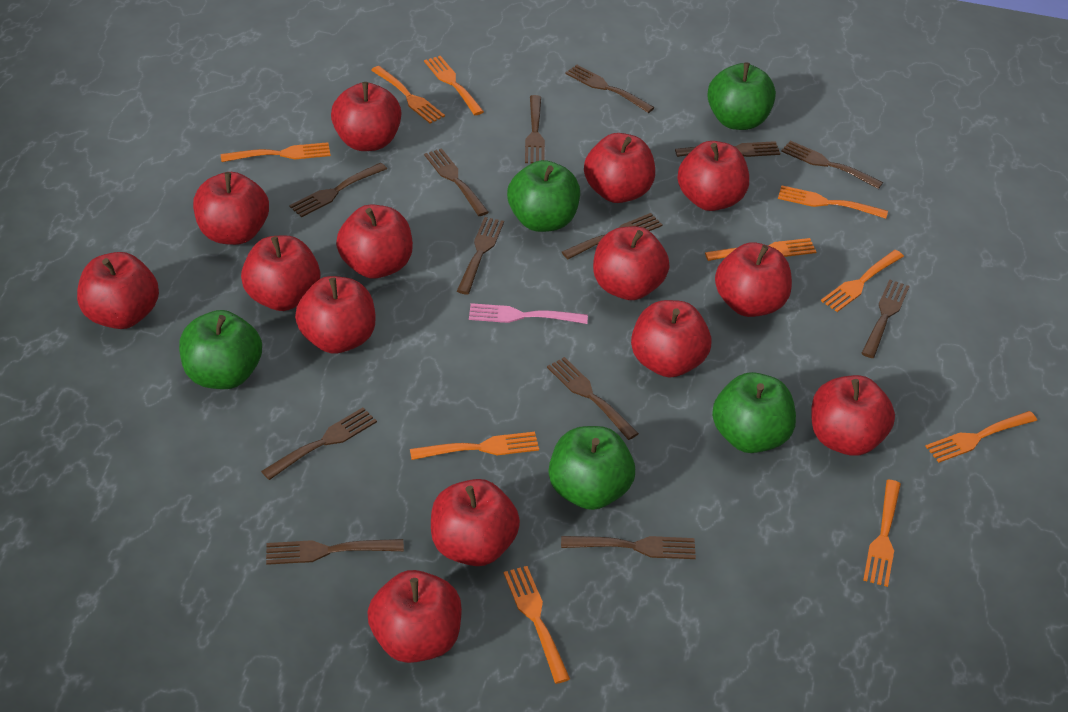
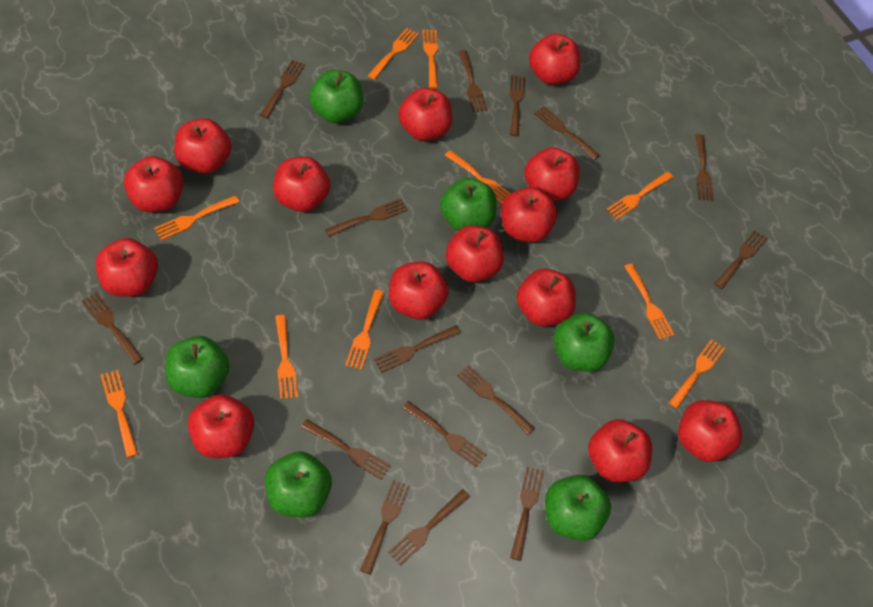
brown fork: [261,408,377,480] [266,539,404,565] [289,163,387,217] [424,148,489,216] [457,217,504,294] [525,95,545,163] [547,357,639,440] [561,536,696,559] [562,213,663,259] [565,65,655,113] [675,141,780,157] [781,141,883,189] [861,280,909,358] = 13 -> [82,292,143,364] [260,60,305,118] [301,419,391,480] [325,198,408,237] [360,480,410,575] [374,325,461,373] [388,489,470,565] [402,401,487,467] [457,365,535,435] [459,50,487,112] [510,75,526,136] [510,467,544,561] [534,106,600,160] [695,134,714,201] [714,230,768,289] = 15
green apple: [179,310,262,389] [507,160,580,232] [549,426,635,510] [707,63,776,130] [712,372,796,453] = 5 -> [165,336,230,398] [265,451,332,518] [309,70,363,123] [440,178,497,231] [545,475,611,541] [553,313,615,372] = 6
pink fork: [469,303,588,324] = 1 -> none = 0

